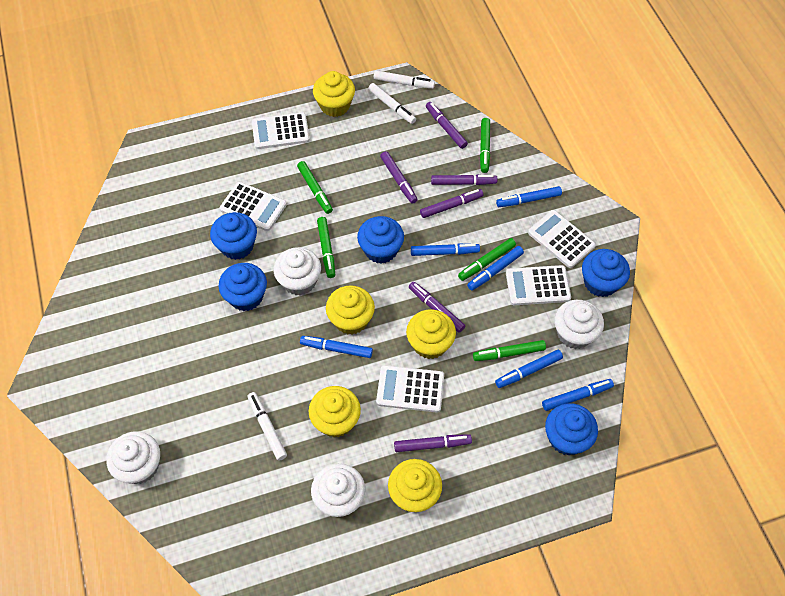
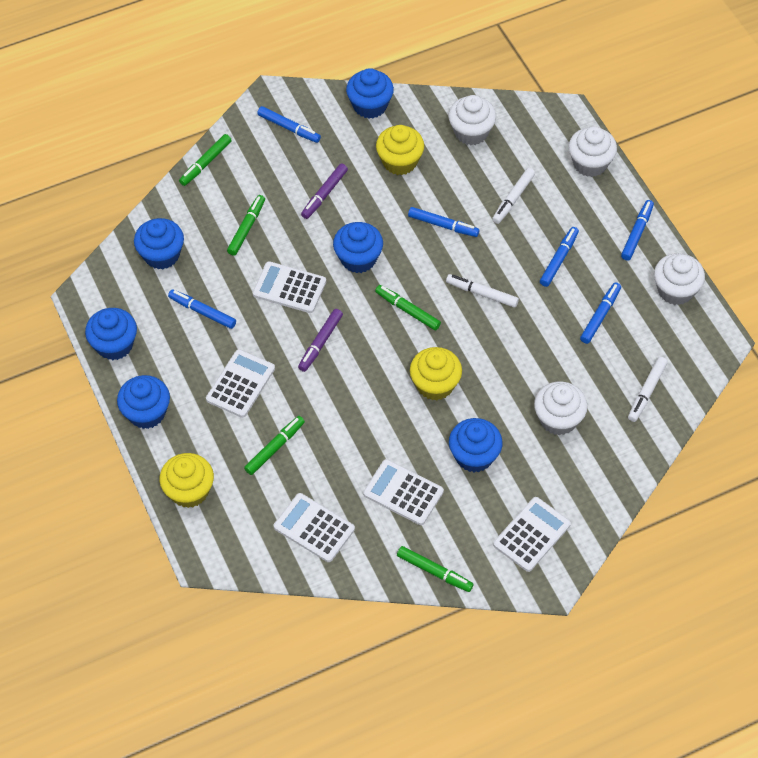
blue cupcake: [210,212,257,260] [219,263,267,311] [357,216,404,264] [545,403,598,455] [582,249,630,297] = 5 -> [85,308,137,360] [117,375,170,429] [134,218,184,269] [333,222,383,273] [346,68,394,118] [449,418,503,472] = 6
purple marker: [380,151,418,204] [394,434,472,452] [409,282,465,333] [420,189,483,218] [426,102,468,149] [431,174,498,185] = 6 -> [298,309,343,372] [301,164,348,219] = 2
yellow cupcake: [309,386,361,437] [313,71,355,117] [326,285,375,335] [388,459,442,512] [406,309,456,359] = 5 -> [159,453,214,508] [376,125,424,175] [410,347,462,400] = 3

